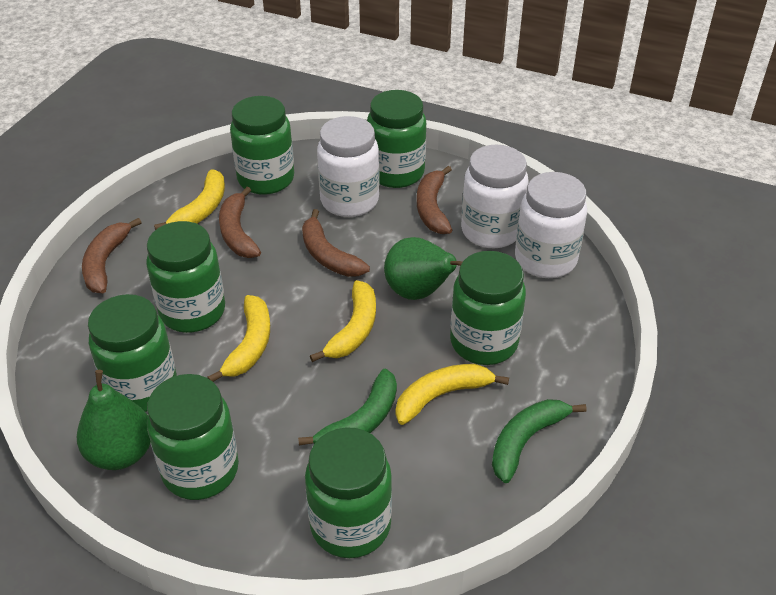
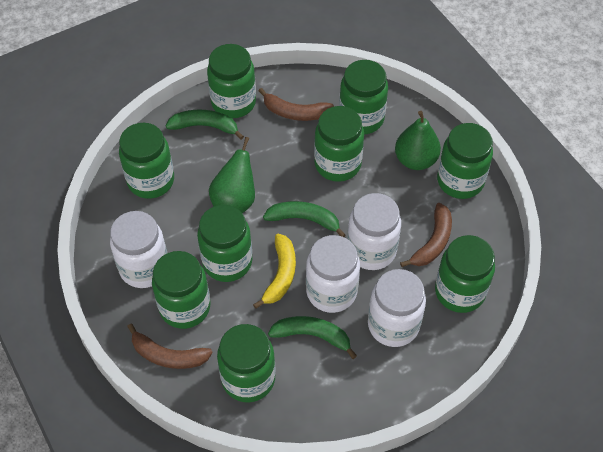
brown banana: [82,218,142,293] [219,187,261,258] [302,209,370,277] [417,166,452,234] = 4 -> [127,324,213,369] [258,88,334,121] [400,203,452,267] = 3
green banana: [298,369,397,445] [492,399,586,483] = 2 -> [166,110,244,140] [263,201,346,237] [268,316,357,359] = 3
green jar: [88,294,177,412] [146,221,225,333] [147,374,239,500] [230,96,294,195] [305,427,392,558] [367,90,426,188] [450,251,526,365] = 7 -> [119,123,174,199] [152,251,210,329] [197,205,252,282] [207,44,256,118] [217,324,276,403] [314,106,364,182] [339,60,388,134] [435,235,495,313] [437,123,493,199] = 9
white jar: [317,116,379,217] [461,145,529,248] [515,172,587,278] = 3 -> [110,211,167,288] [306,235,360,313] [347,193,401,270] [368,269,426,347] = 4
yellow banana: [154,169,225,230] [207,295,270,382] [310,280,376,362] [396,364,509,425] = 4 -> [253,234,296,309] = 1

